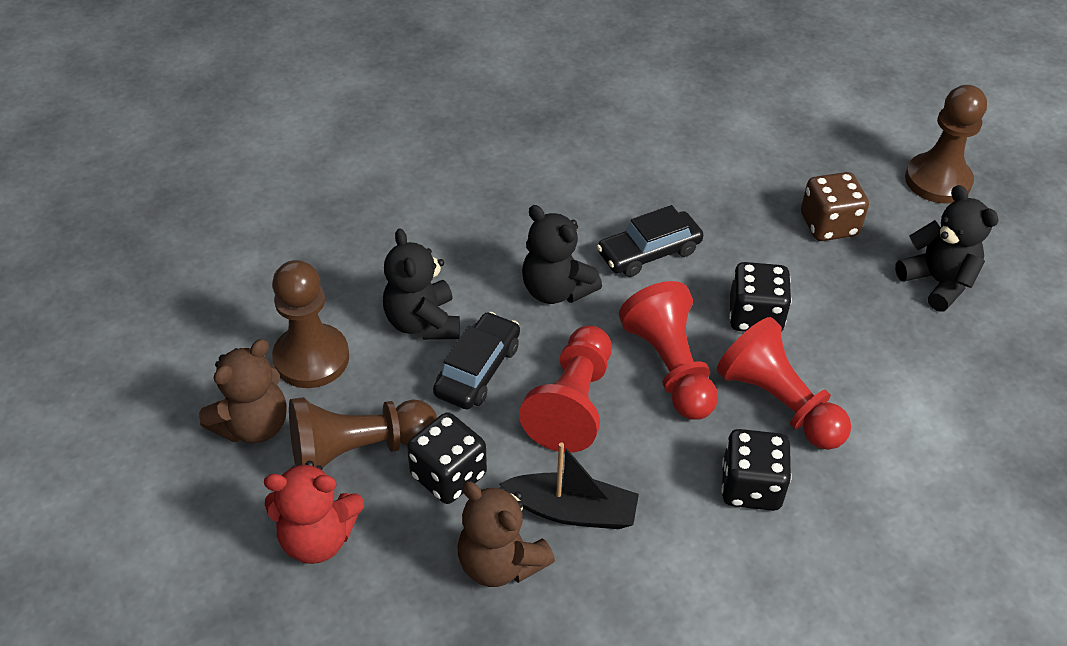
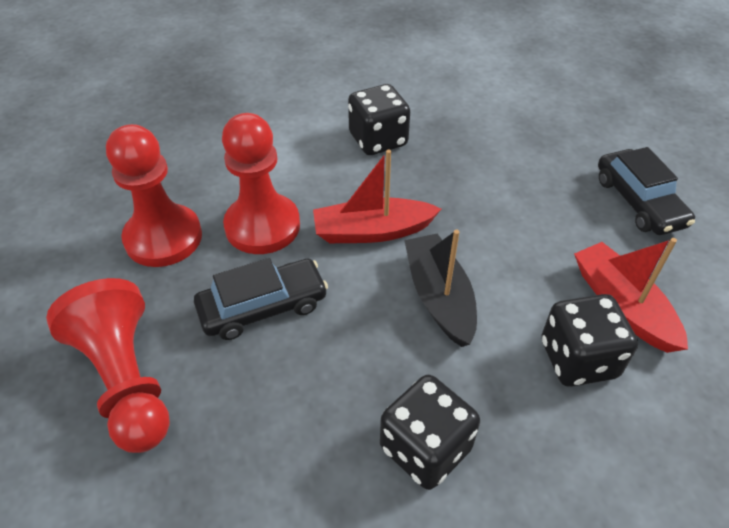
black teddy bear: [383,228,460,340] [522,205,602,304] [895,185,999,311] = 3 -> none = 0
brown dice: [801,172,869,241] = 1 -> none = 0
brown pawn: [272,260,349,388] [289,397,437,468] [905,85,987,204] = 3 -> none = 0
brown teddy bear: [199,339,287,444] [458,481,555,587] = 2 -> none = 0
red boat: none = 0 -> [313,150,441,243] [574,238,688,353] = 2
red teddy bear: [264,461,364,564] = 1 -> none = 0

